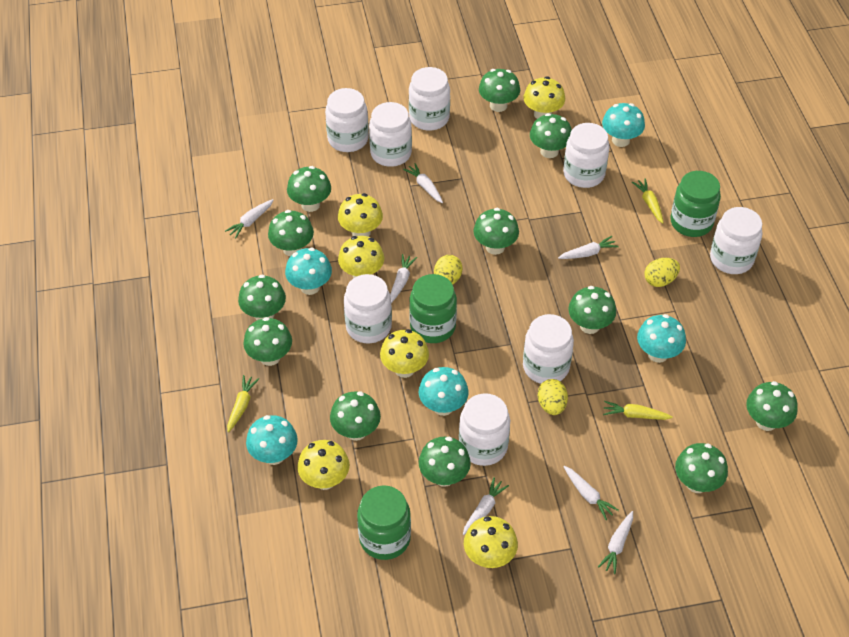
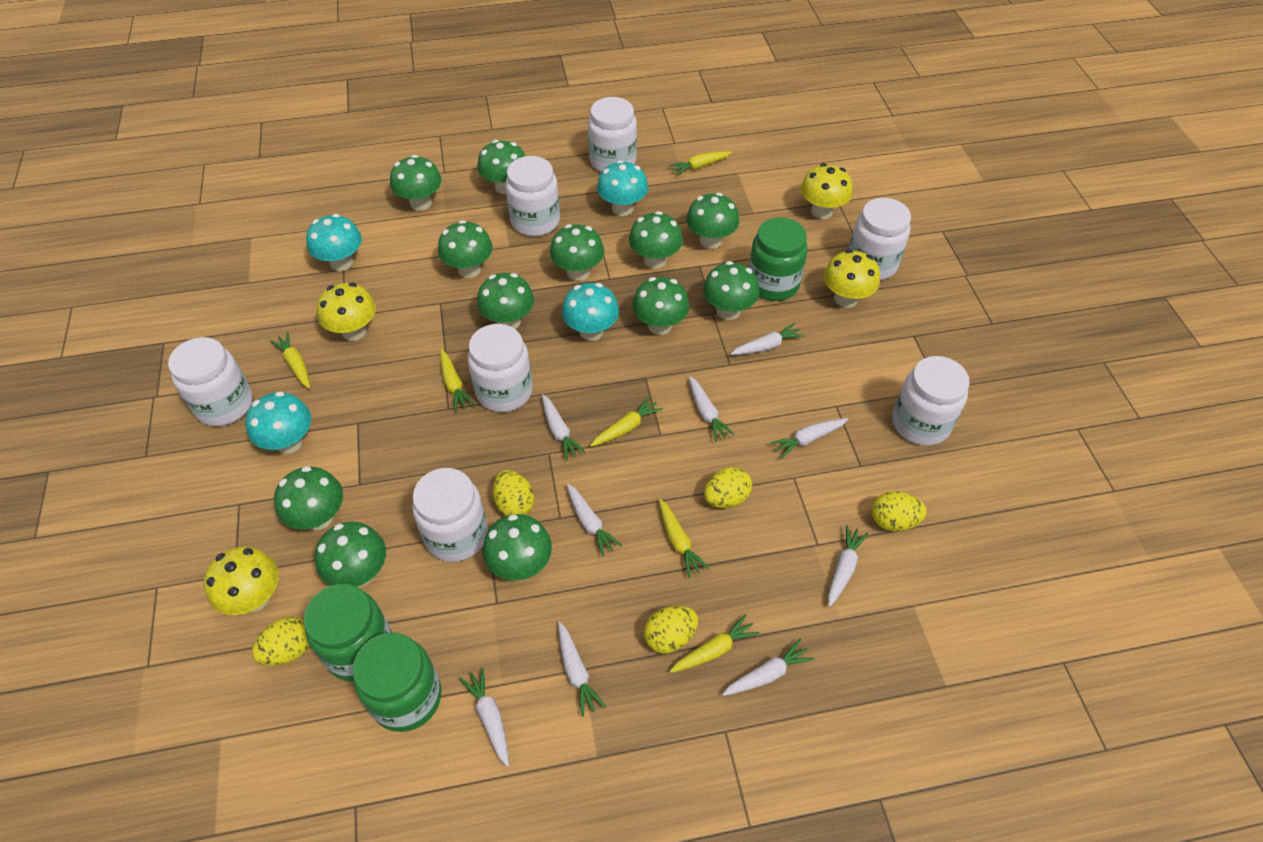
turquoise mushroom: [246,415,298,465] [285,248,332,295] [418,367,469,416] [602,103,645,147] [637,314,686,363] = 5 -> [245,391,311,454] [306,214,362,271] [562,283,619,341] [597,160,648,216] = 4
white carrot: [225,199,274,239] [390,254,417,303] [403,163,443,203] [463,477,509,535] [558,236,619,259] [564,466,619,520] [598,511,633,574] = 7 -> [459,667,509,767] [542,394,585,461] [558,622,606,717] [566,483,622,557] [689,376,735,442] [722,639,814,696] [730,323,805,355] [770,418,848,458] [828,525,868,607] = 9
white jar: [325,88,369,152] [344,274,392,343] [369,102,412,167] [409,67,450,131] [459,393,510,466] [523,314,574,384] [563,123,610,188] [710,207,762,274] = 8 -> [168,337,253,426] [412,468,488,562] [468,324,533,412] [505,156,560,236] [588,97,637,172] [849,198,911,280] [892,356,970,446] = 7
yellow carrot: [227,375,259,432] [603,401,673,420] [632,178,664,224] = 3 -> [270,332,310,389] [440,349,475,412] [590,396,663,447] [659,499,709,578] [669,151,732,176] [670,614,760,673] = 6
yellow egg: [434,255,463,285] [538,379,568,415] [644,258,680,287] = 3 -> [252,617,310,666] [493,470,534,516] [644,606,698,654] [704,467,752,508] [871,492,927,531] = 5
yellow mushroom: [298,440,350,490] [338,193,383,237] [338,236,384,278] [380,329,429,378] [464,516,518,568] [523,76,565,119] = 6 -> [204,546,279,615] [317,283,376,341] [801,163,853,219] [824,249,880,308] = 4

